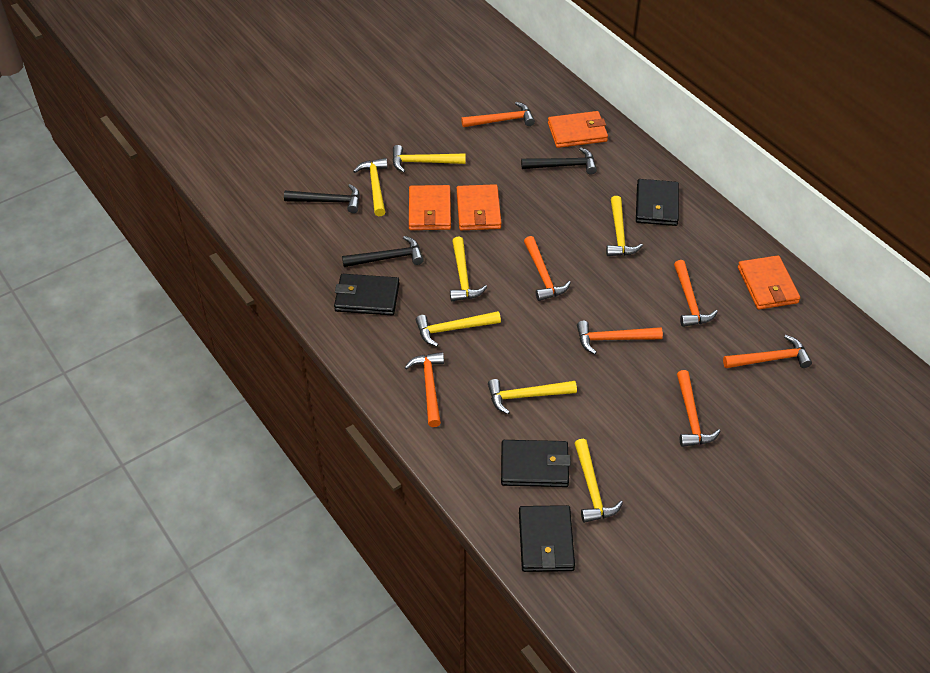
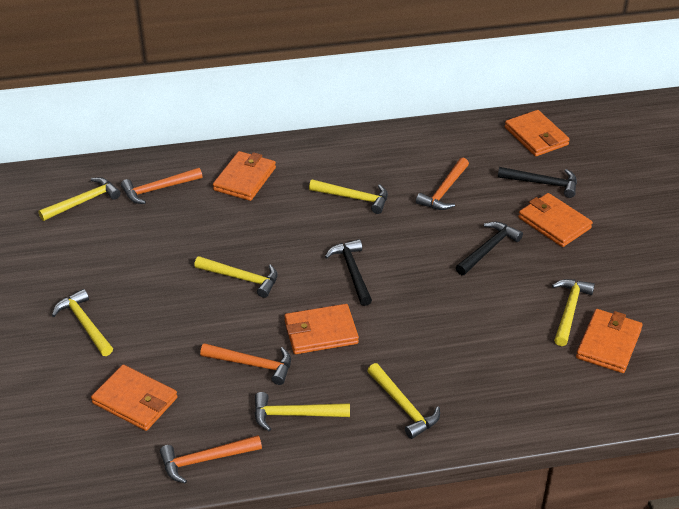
black wallet: [334,274,400,315] [501,440,571,487] [519,505,575,572] [636,179,679,226] = 4 -> none = 0
orange hammer: [405,352,444,427] [461,102,535,127] [524,236,571,301] [577,321,663,354] [674,260,718,327] [677,370,721,447] [723,335,812,368] = 7 -> [121,168,202,204] [160,435,262,484] [200,343,291,385] [416,158,469,210] = 4
orange wallet: [409,185,451,230] [457,184,501,230] [548,111,608,148] [738,255,800,310] = 4 -> [91,365,177,431] [213,151,276,201] [284,304,359,354] [505,110,570,156] [518,193,593,247] [576,309,643,373] = 6

